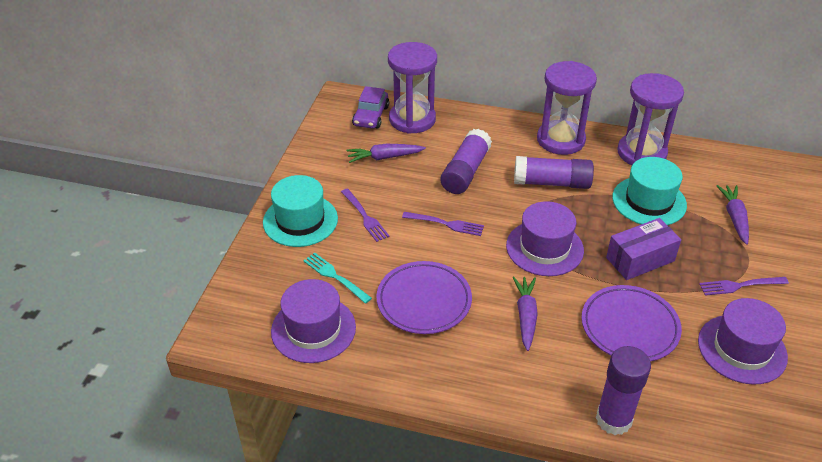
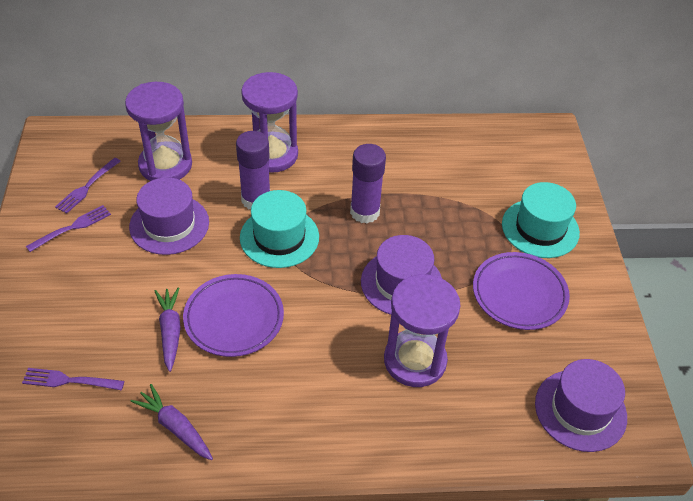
purple box: [606,218,681,280] = 1 -> none = 0
purple car: [352,86,389,129] = 1 -> none = 0
purple carrot: [346,144,426,163] [513,276,538,351] [717,185,749,245] = 3 -> [131,384,213,460] [154,287,181,372] = 2
purple glue stick: [441,129,492,194] [514,156,594,189] [596,346,651,435] = 3 -> [236,131,270,209] [350,144,386,224] = 2
turquoise fork: [303,253,372,304] = 1 -> none = 0

